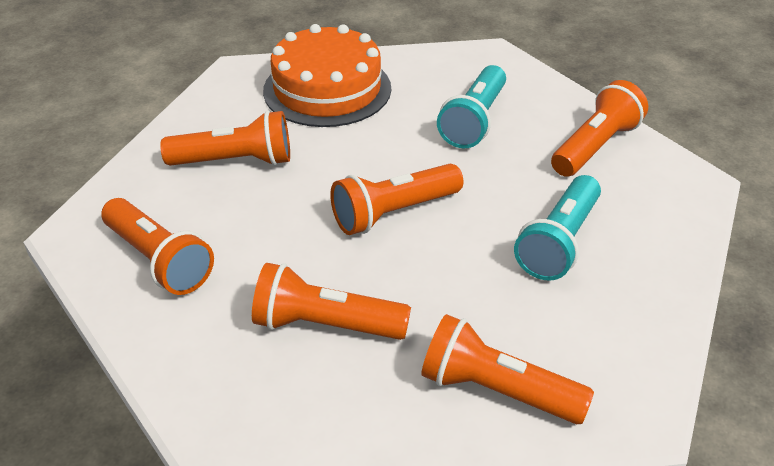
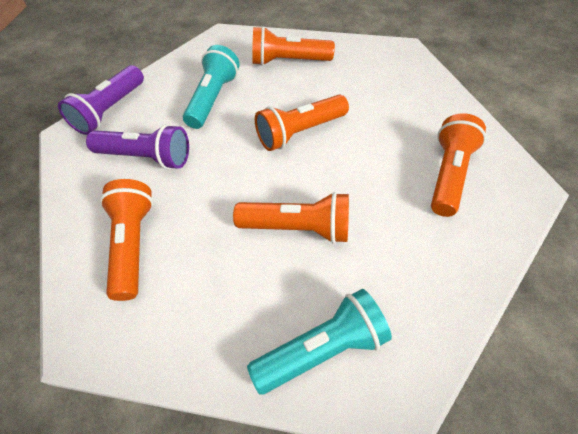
orange cake: [263,24,391,127] = 1 -> none = 0
orange flashlight: [101,198,214,295] [160,110,290,166] [252,263,411,340] [330,164,463,235] [421,314,594,424] [551,80,648,177] = 6 -> [100,179,153,301] [233,192,349,244] [252,26,335,66] [255,95,349,151] [431,113,486,217] = 5
purple flashlight: none = 0 -> [58,65,144,135] [86,124,189,169] = 2

